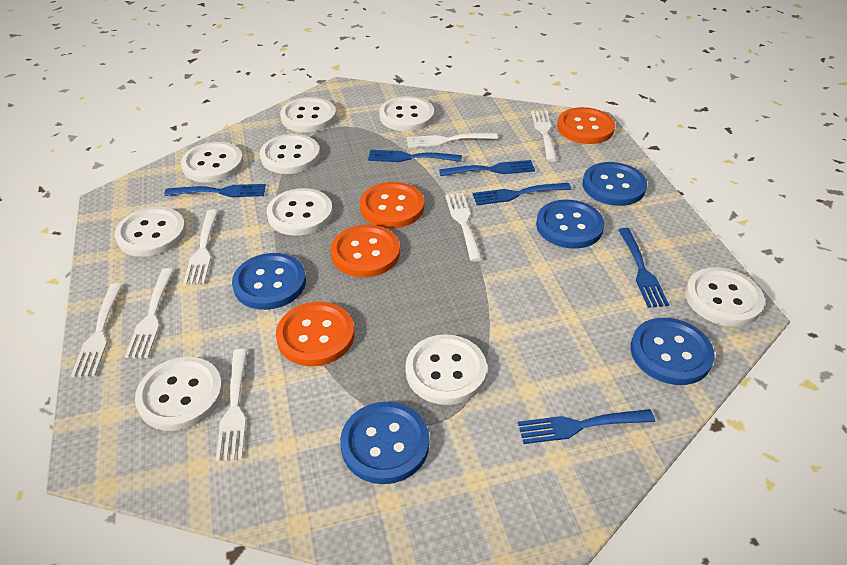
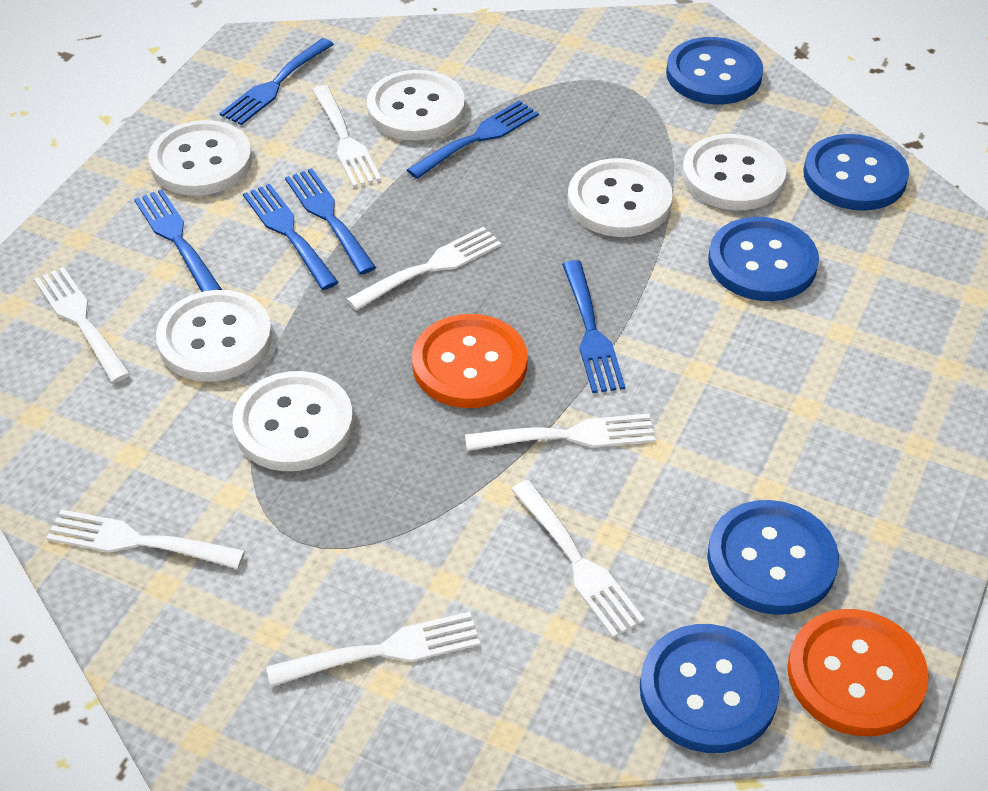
orange button: [276,302,354,366] [331,225,400,277] [360,182,424,228] [557,107,615,144] = 4 -> [412,314,528,408] [787,609,929,736] = 2
white button: [115,207,186,257] [135,357,223,431] [181,142,243,183] [260,134,320,174] [266,188,333,236] [280,97,336,132] [379,96,434,131] [405,334,487,405] [685,267,765,327] = 9 -> [149,120,252,196] [156,290,272,382] [232,371,353,471] [367,70,465,141] [568,158,673,237] [682,134,787,210] = 6

